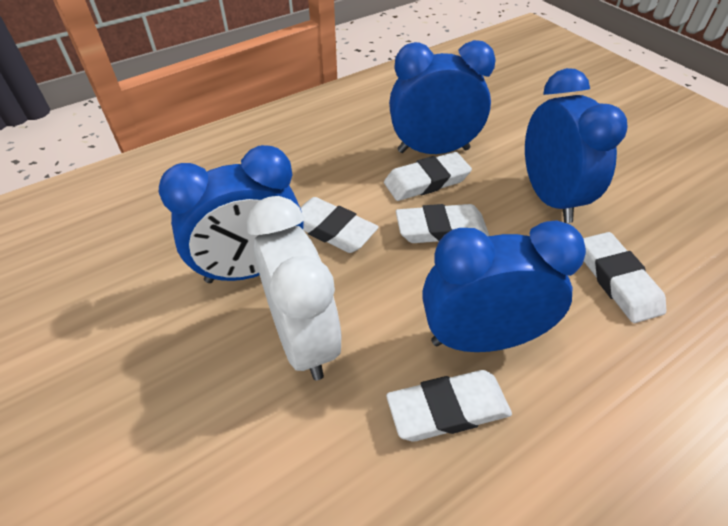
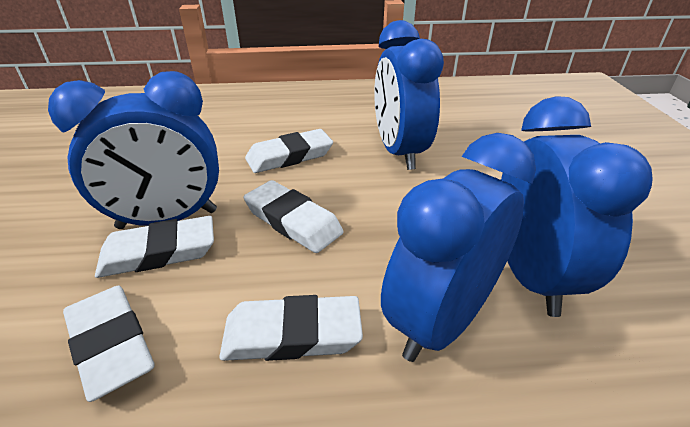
white clock: [247,196,341,380] = 1 -> none = 0

